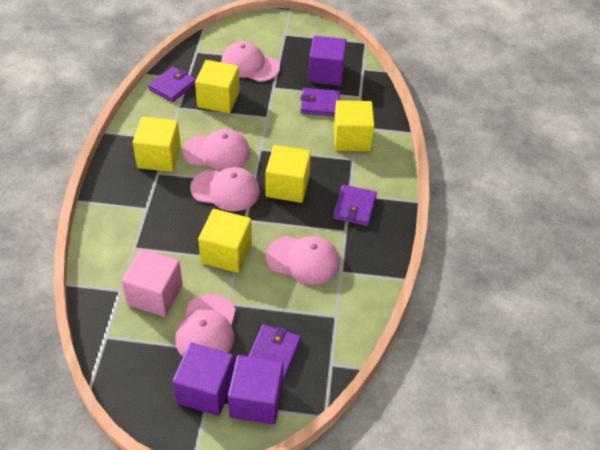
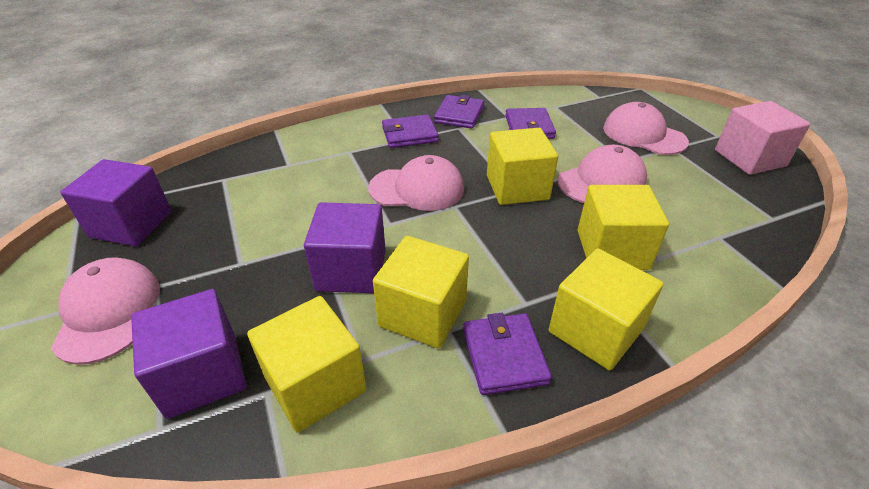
pink cap: [175,294,236,357] [183,129,250,171] [190,167,260,211] [221,41,280,82] [266,236,340,285] = 5 -> [51,257,160,365] [368,155,464,211] [558,145,647,203] [603,102,689,155] = 4

